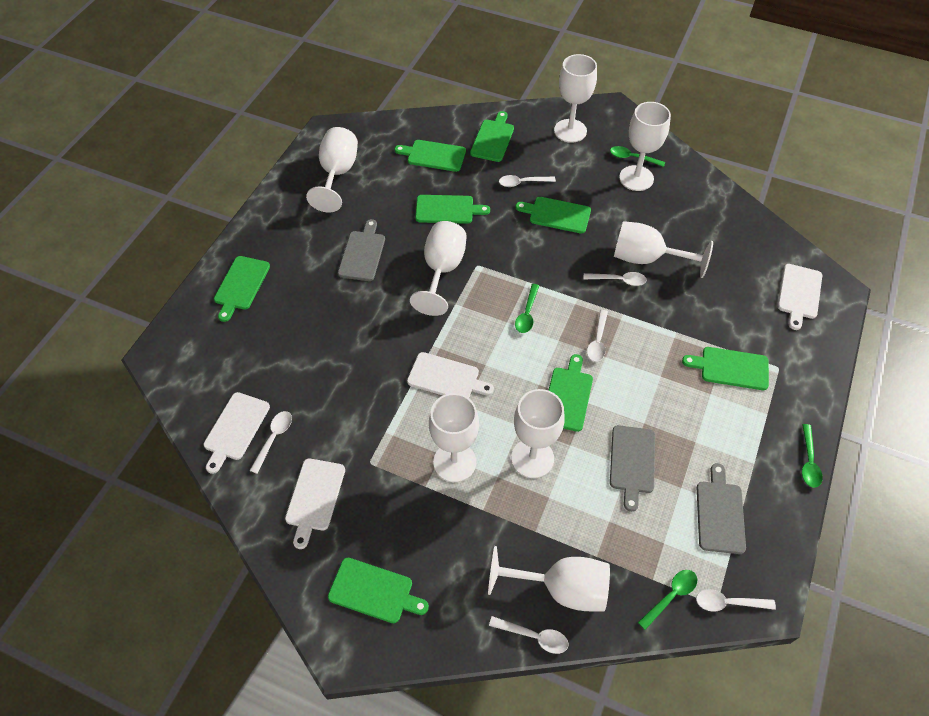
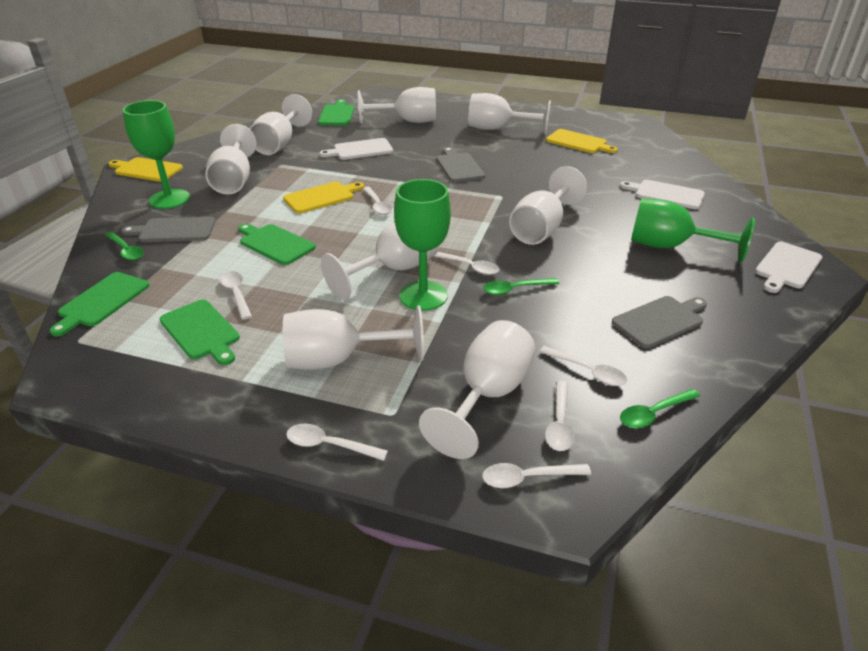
green cutting board: [214,256,270,322] [328,558,429,623] [395,140,466,172] [415,195,490,224] [470,111,514,162] [515,197,591,234] [549,354,593,432] [682,347,769,390] = 8 -> [50,272,150,336] [160,299,240,365] [238,224,316,265] [318,99,354,125] = 4
green goblet: none = 0 -> [123,100,190,209] [394,179,451,311] [631,198,755,263] = 3
green spoon: [515,284,539,333] [610,146,665,167] [638,570,697,630] [802,424,823,488] = 4 -> [105,232,144,260] [483,278,560,295] [620,389,700,428] = 3
white cutting board: [204,392,270,474] [285,458,345,549] [407,352,494,398] [778,264,822,330] = 4 -> [319,138,393,160] [620,180,705,209] [755,242,822,293] = 3
white spoon: [250,411,292,474] [489,616,568,654] [499,175,556,187] [583,272,646,286] [587,310,608,362] [696,589,776,612] = 6 -> [220,271,252,320] [286,424,388,461] [363,187,392,215] [433,252,500,275] [482,463,591,488] [539,346,627,386] [545,381,574,451] = 7
yellow cutting board: none = 0 -> [108,157,183,182] [283,182,364,213] [546,129,618,153] = 3

